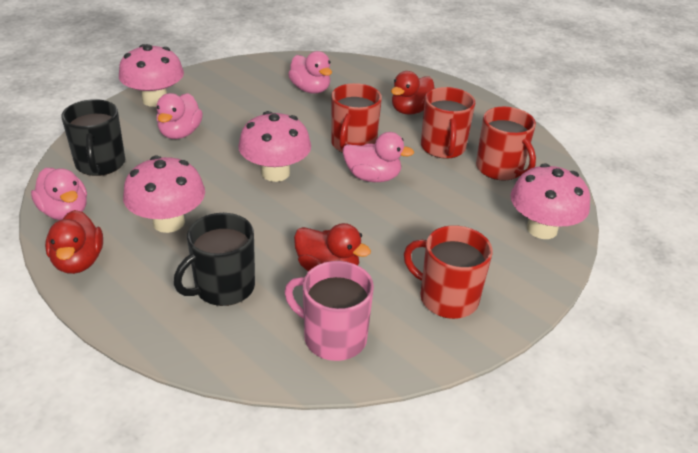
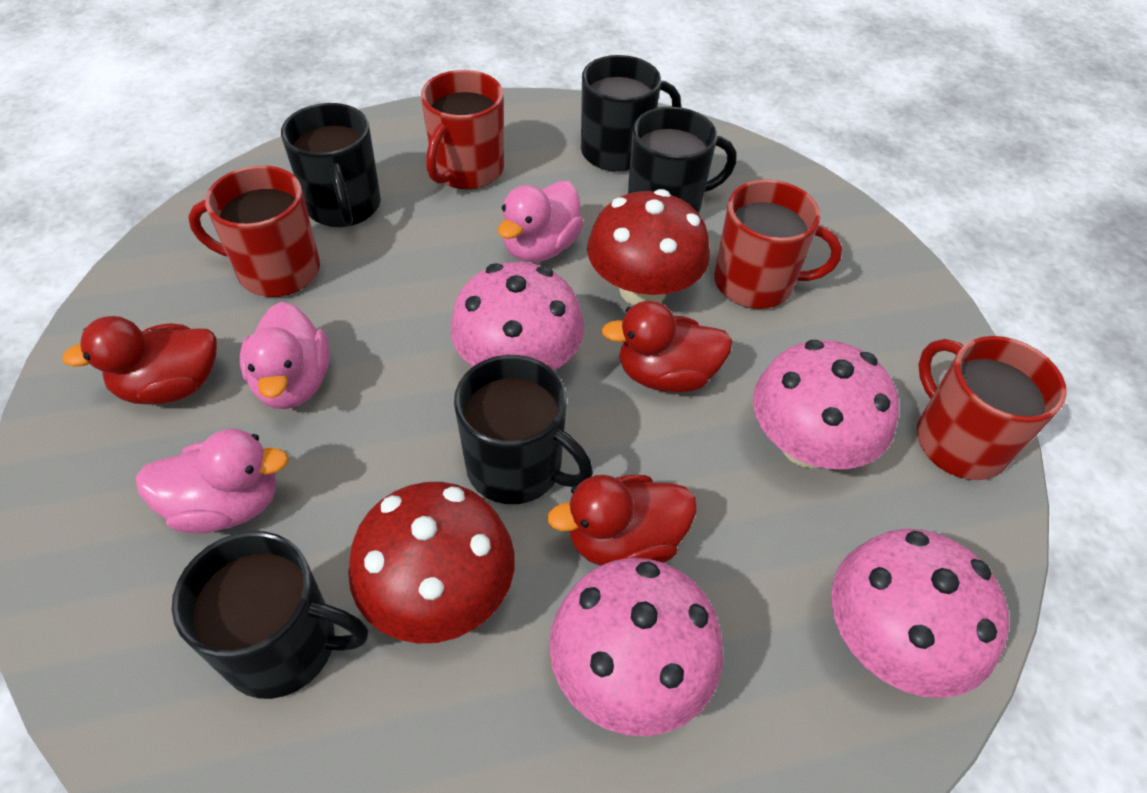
black mug: [61,99,125,176] [174,213,255,306] = 2 -> [172,531,368,699] [281,103,381,227] [454,355,593,504] [581,55,681,172] [628,107,737,214] = 5
pink duck: [31,168,87,220] [156,93,203,139] [288,51,332,94] [343,132,414,182] = 4 -> [136,429,289,533] [240,302,330,409] [498,181,584,262] = 3
pink mug: [285,261,374,361] = 1 -> none = 0
red mushroom: none = 0 -> [348,482,515,643] [587,189,710,305] = 2

